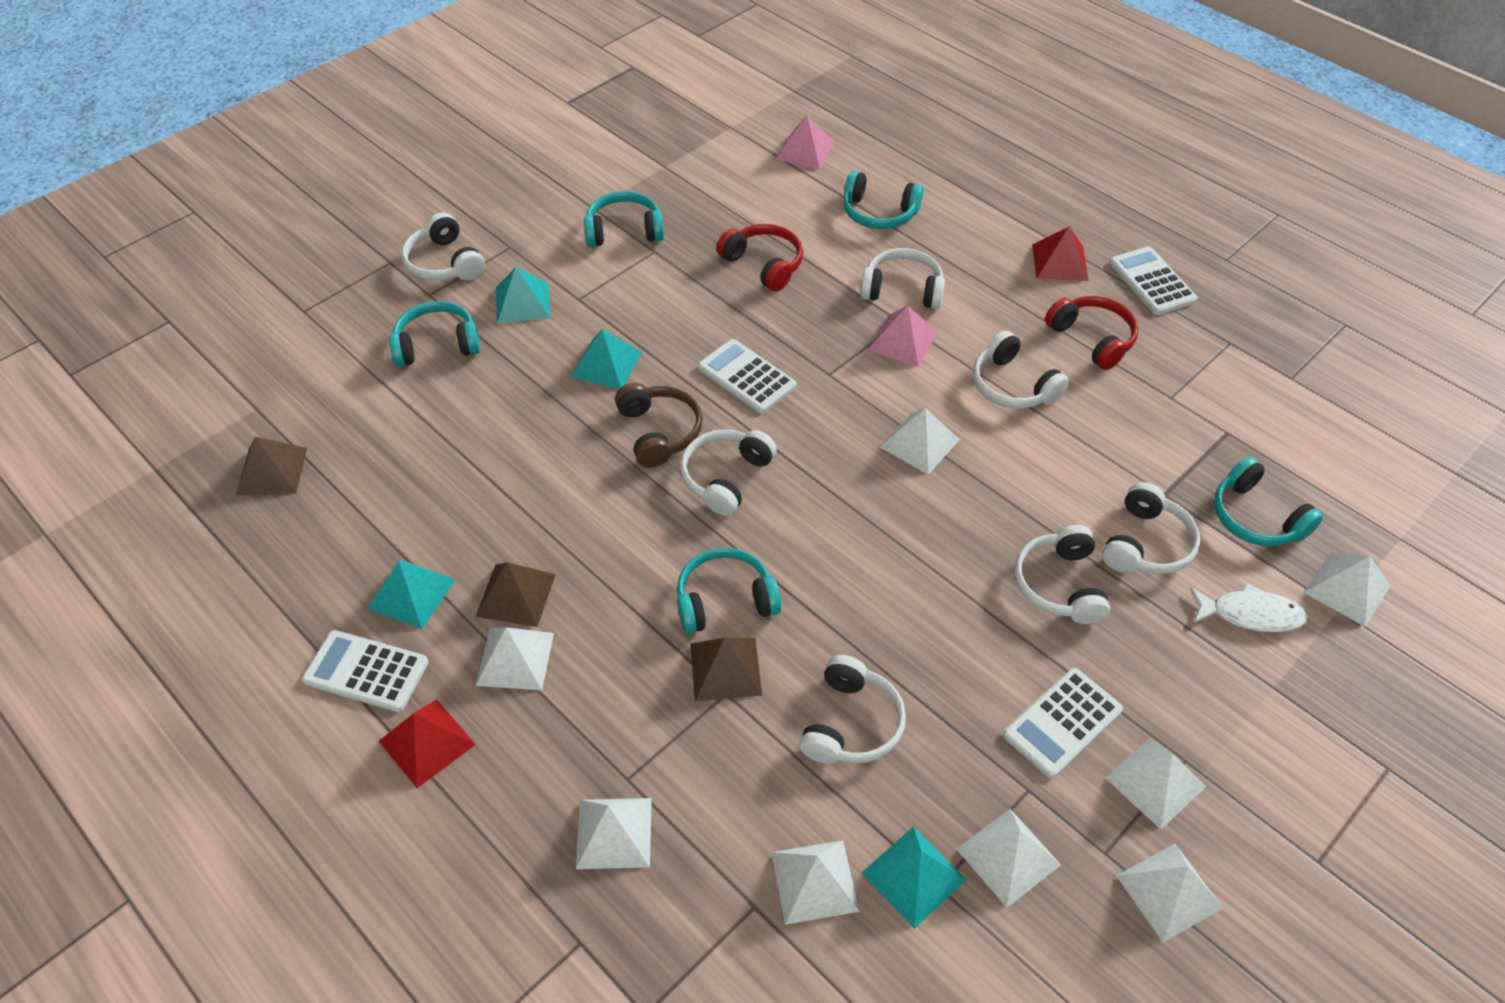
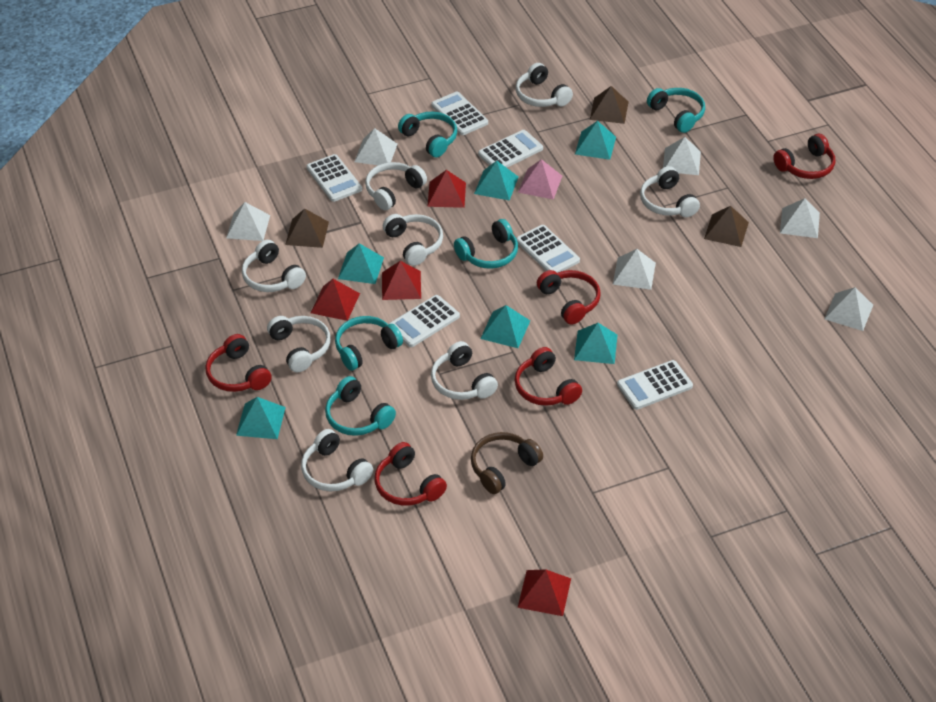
pink pyramid: [776,115,835,170] [868,305,938,367] = 2 -> [518,159,562,199] = 1
red headphones: [716,224,803,291] [1045,296,1139,370] = 2 -> [205,334,272,392] [375,442,447,506] [515,347,582,406] [537,270,601,325] [773,134,835,179] = 5
red pyramid: [379,700,476,788] [1032,226,1089,281] = 2 -> [311,279,360,321] [382,261,421,300] [427,170,466,208] [518,569,571,616] = 4
turquoise pyramid: [367,560,456,629] [496,267,550,324] [571,329,643,389] [861,827,966,929] = 4 -> [236,397,286,439] [338,243,384,284] [474,161,518,201] [480,305,530,348] [574,323,617,364] [575,121,616,160] = 6
white calculator: [302,630,428,712] [698,339,797,413] [1003,668,1123,778] [1110,246,1197,315] = 4 -> [306,154,362,202] [389,295,460,347] [431,92,488,135] [478,130,543,168] [516,225,580,273] [617,360,693,410] = 6
white fish: [1190,583,1308,632] = 1 -> none = 0
white headphones: [402,213,485,281] [680,429,777,516] [799,655,906,764] [860,248,945,309] [973,331,1069,408] [1014,525,1110,624] [1102,482,1201,574] = 7 -> [242,240,306,292] [267,316,331,372] [301,429,373,491] [365,162,427,210] [383,214,443,266] [431,341,498,400] [516,63,573,107] [640,166,700,217] = 8
white pyramid: [476,627,554,690] [576,798,652,869] [771,840,859,925] [880,408,960,475] [957,809,1061,908] [1105,737,1206,829] [1116,844,1223,942] [1304,553,1391,627] = 8 -> [226,202,270,241] [354,128,397,165] [613,249,656,290] [663,137,701,175] [780,198,820,238] [825,287,873,331] = 6

